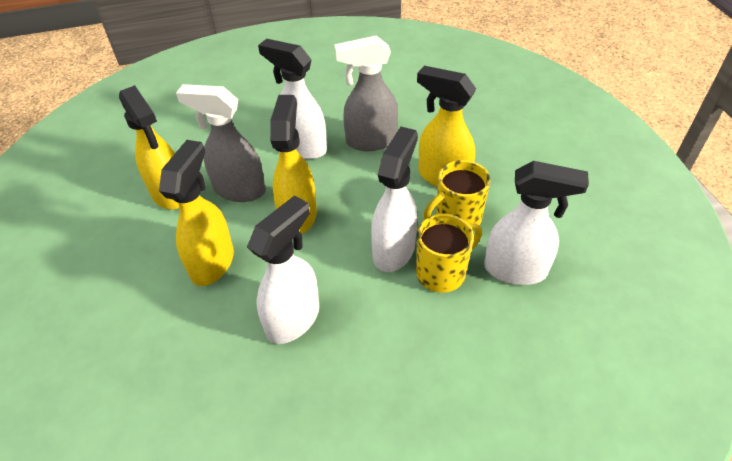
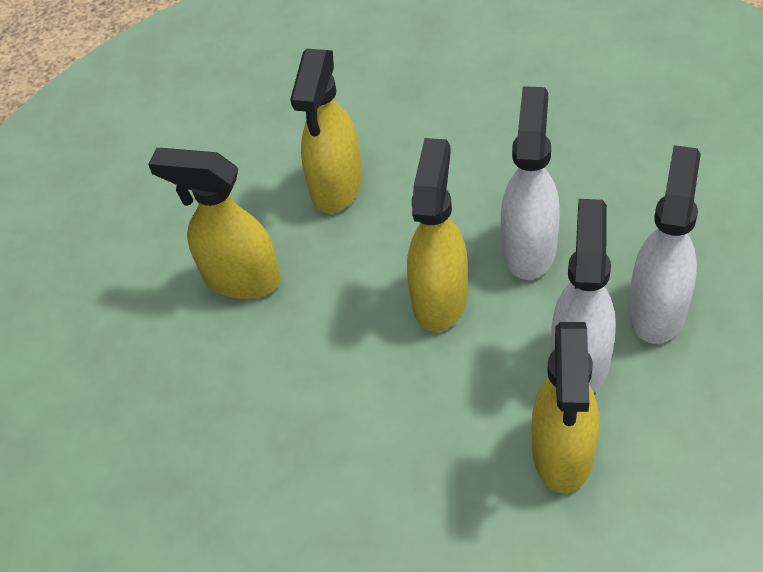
grey spray bottle: [176,84,266,202] [334,36,398,151] = 2 -> none = 0
white spray bottle: [247,195,319,344] [258,39,327,159] [371,127,418,272] [484,161,589,285] = 4 -> [501,86,560,280] [551,199,616,393] [629,145,701,344] = 3
yellow mug: [416,214,482,293] [423,160,491,225] = 2 -> none = 0

